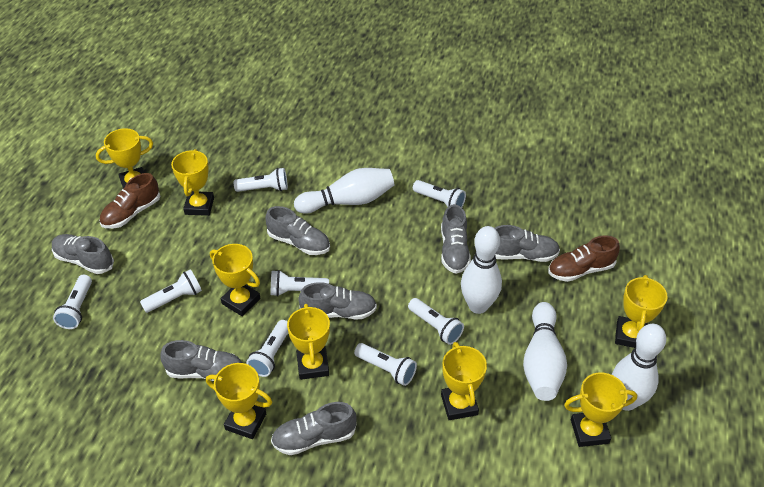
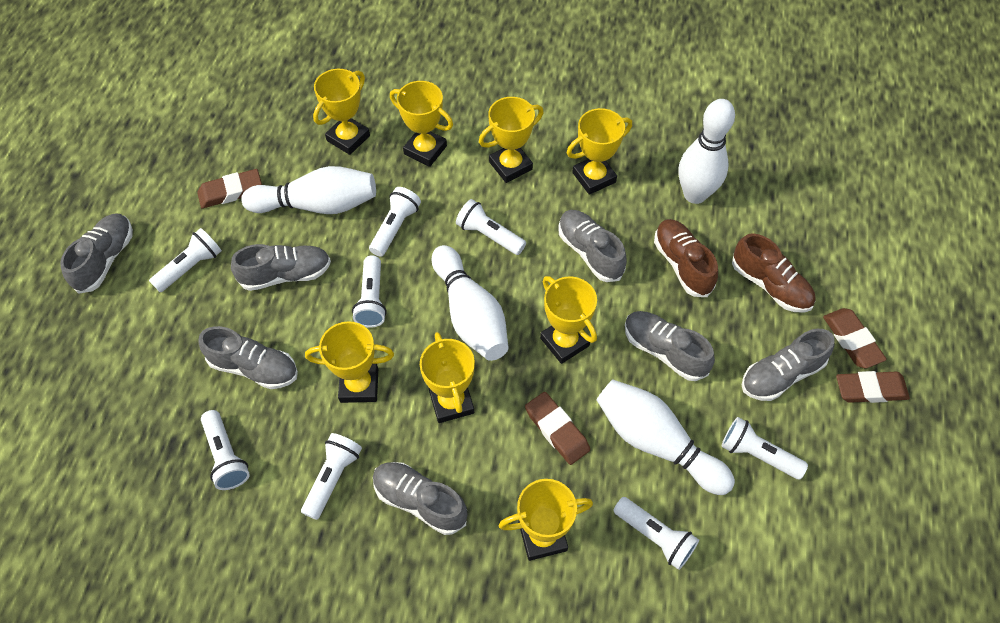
brown eraser: none = 0 -> [197,169,262,208] [525,392,590,465] [823,308,887,368] [836,371,910,403] = 4

